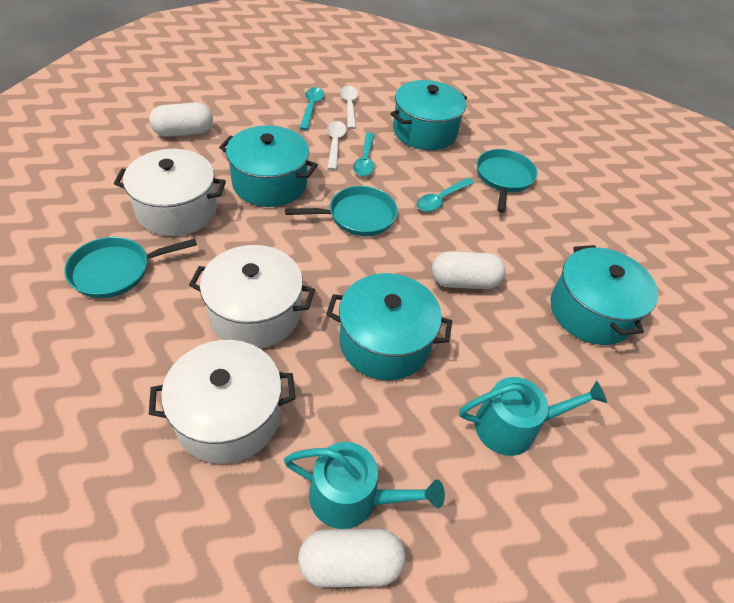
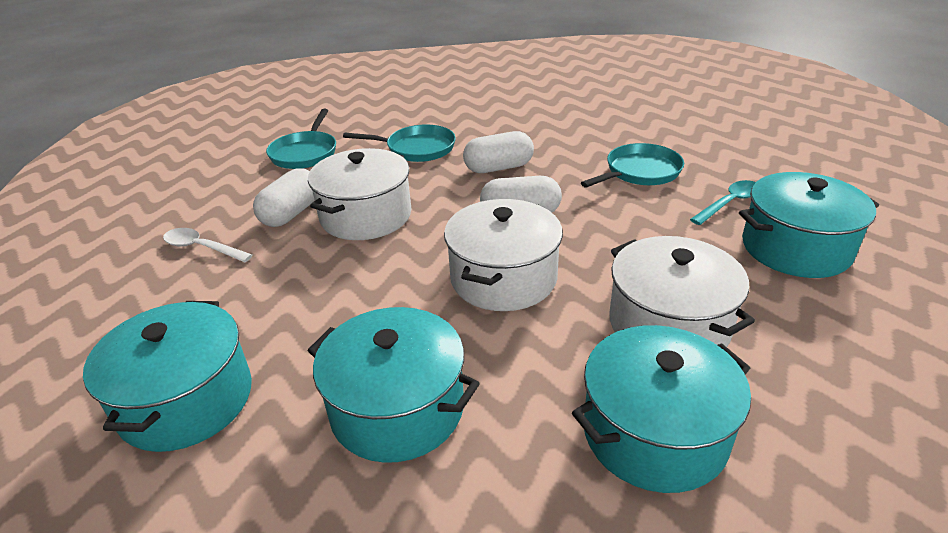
turquoise spoon: [300,87,324,130] [353,132,375,176] [416,178,474,212] = 3 -> [690,180,756,225] = 1
turquoise watering can: [284,442,445,529] [459,377,607,456] = 2 -> none = 0
white spoon: [327,121,347,170] [340,86,358,129] = 2 -> [163,228,253,262] = 1

